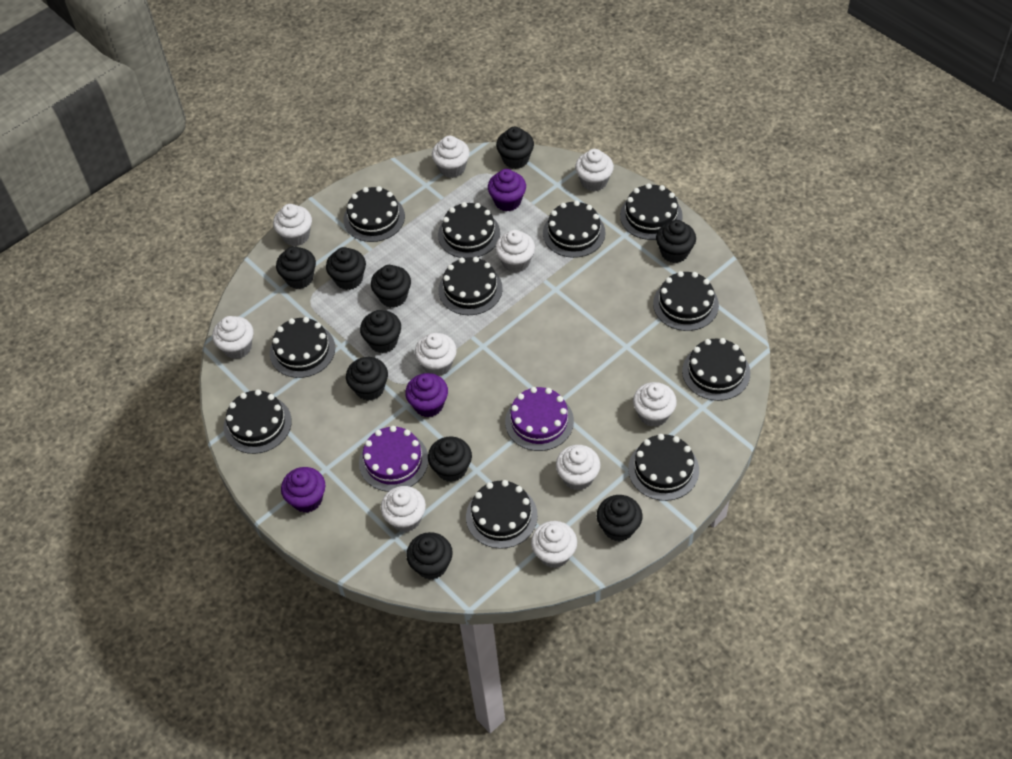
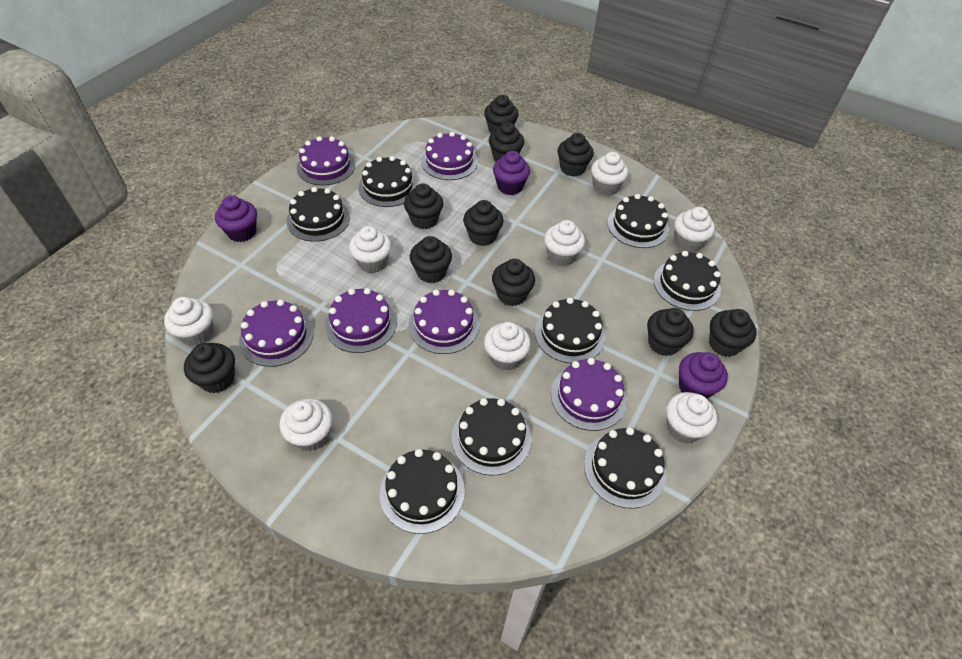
black cake: [224,390,292,454] [270,317,335,378] [344,186,405,242] [438,202,500,258] [439,257,503,315] [466,480,538,549] [543,201,606,258] [620,183,683,240] [628,434,699,501] [653,271,719,331] [682,338,750,401] = 11 -> [287,187,350,242] [358,156,418,207] [380,449,465,534] [452,398,531,476] [535,298,606,363] [584,427,666,509] [607,194,669,248] [654,251,721,311] = 8
purple cake: [359,426,428,492] [505,387,574,451] = 2 -> [239,300,313,367] [297,136,355,186] [325,288,397,353] [409,290,479,354] [421,132,478,180] [551,358,627,431] = 6
white cupcake: [212,316,253,359] [273,204,312,246] [381,486,426,532] [415,333,457,376] [432,136,470,178] [495,230,535,273] [531,521,577,568] [556,445,600,491] [575,149,614,191] [633,382,677,427] = 10 -> [164,297,214,346] [280,398,332,451] [349,226,391,273] [484,322,531,371] [544,220,585,266] [591,152,628,196] [666,392,717,444] [674,207,715,252] = 8

